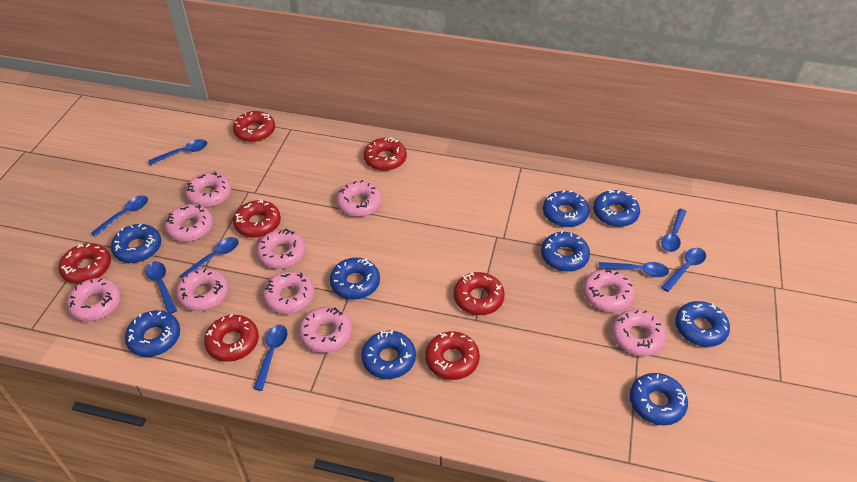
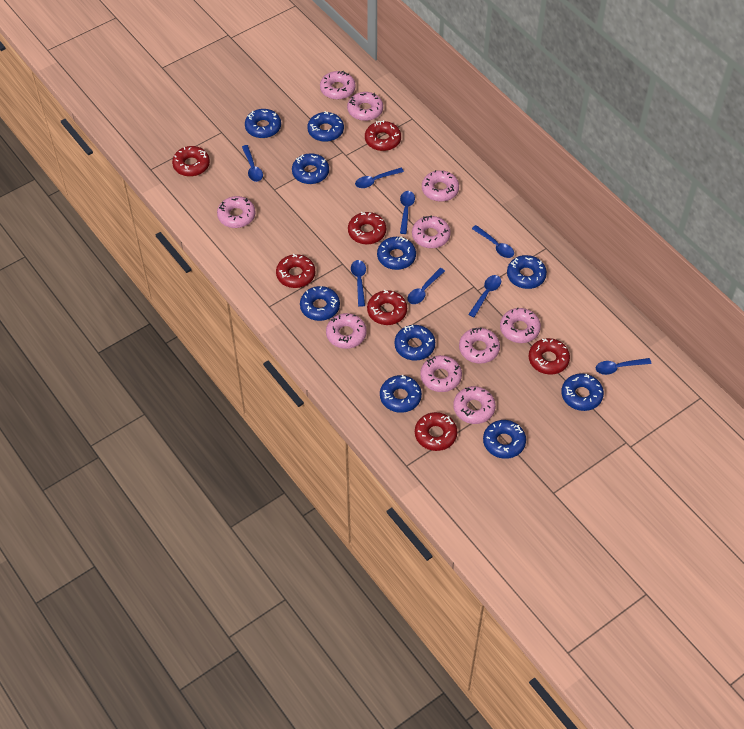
blue donut: [111,224,161,263] [125,310,180,357] [330,258,380,300] [362,330,416,379] [541,231,590,272] [543,190,590,227] [593,190,640,227] [630,373,688,425] [675,301,730,347] = 9 -> [245,109,281,138] [292,153,329,184] [300,286,340,321] [307,111,344,142] [377,236,416,270] [380,375,422,413] [394,325,435,361] [483,420,526,459] [507,255,547,289] [561,373,604,411] = 10

